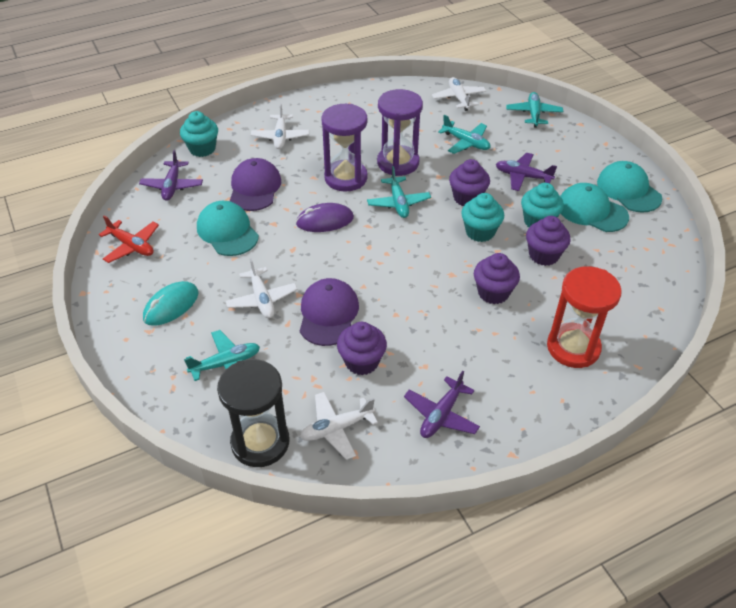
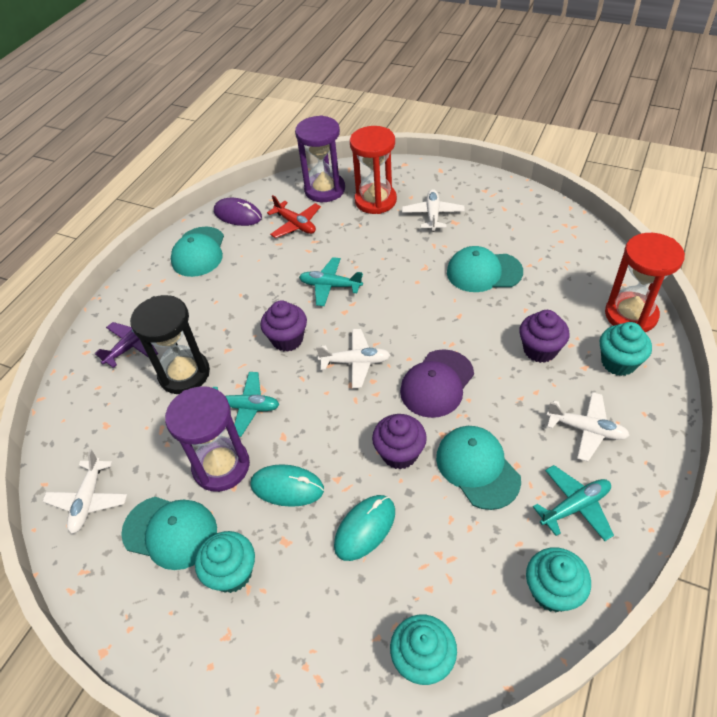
purple cap: [230,158,281,211] [300,278,359,346] = 2 -> [400,349,474,418] = 1
purple cupcake: [337,322,387,375] [449,159,490,206] [474,253,520,304] [526,216,571,266] = 4 -> [261,300,307,352] [372,414,427,469] [519,310,569,363] = 3
purple plane: [139,150,203,201] [404,371,480,438] [496,153,557,191] = 3 -> [95,322,158,368] = 1
red hourglass: [547,266,622,368] = 1 -> [350,126,397,214] [605,233,685,332] = 2
turquoise cap: [197,201,259,256] [561,183,629,232] [597,161,662,212] = 3 -> [121,497,217,570] [171,226,224,277] [436,426,521,510] [447,246,523,292] = 4
turquoise cupcake: [180,111,218,157] [461,193,504,242] [521,183,564,227] = 3 -> [195,531,255,593] [390,615,457,685] [526,547,591,612] [600,322,652,376] = 4
turquoise mouse: [143,281,199,326] = 1 -> [250,464,324,507] [334,495,395,561] = 2
turquoise plane: [184,330,260,381] [367,166,431,218] [438,115,490,154] [506,92,563,128] = 4 -> [213,372,280,437] [299,257,363,306] [533,465,614,541] = 3

